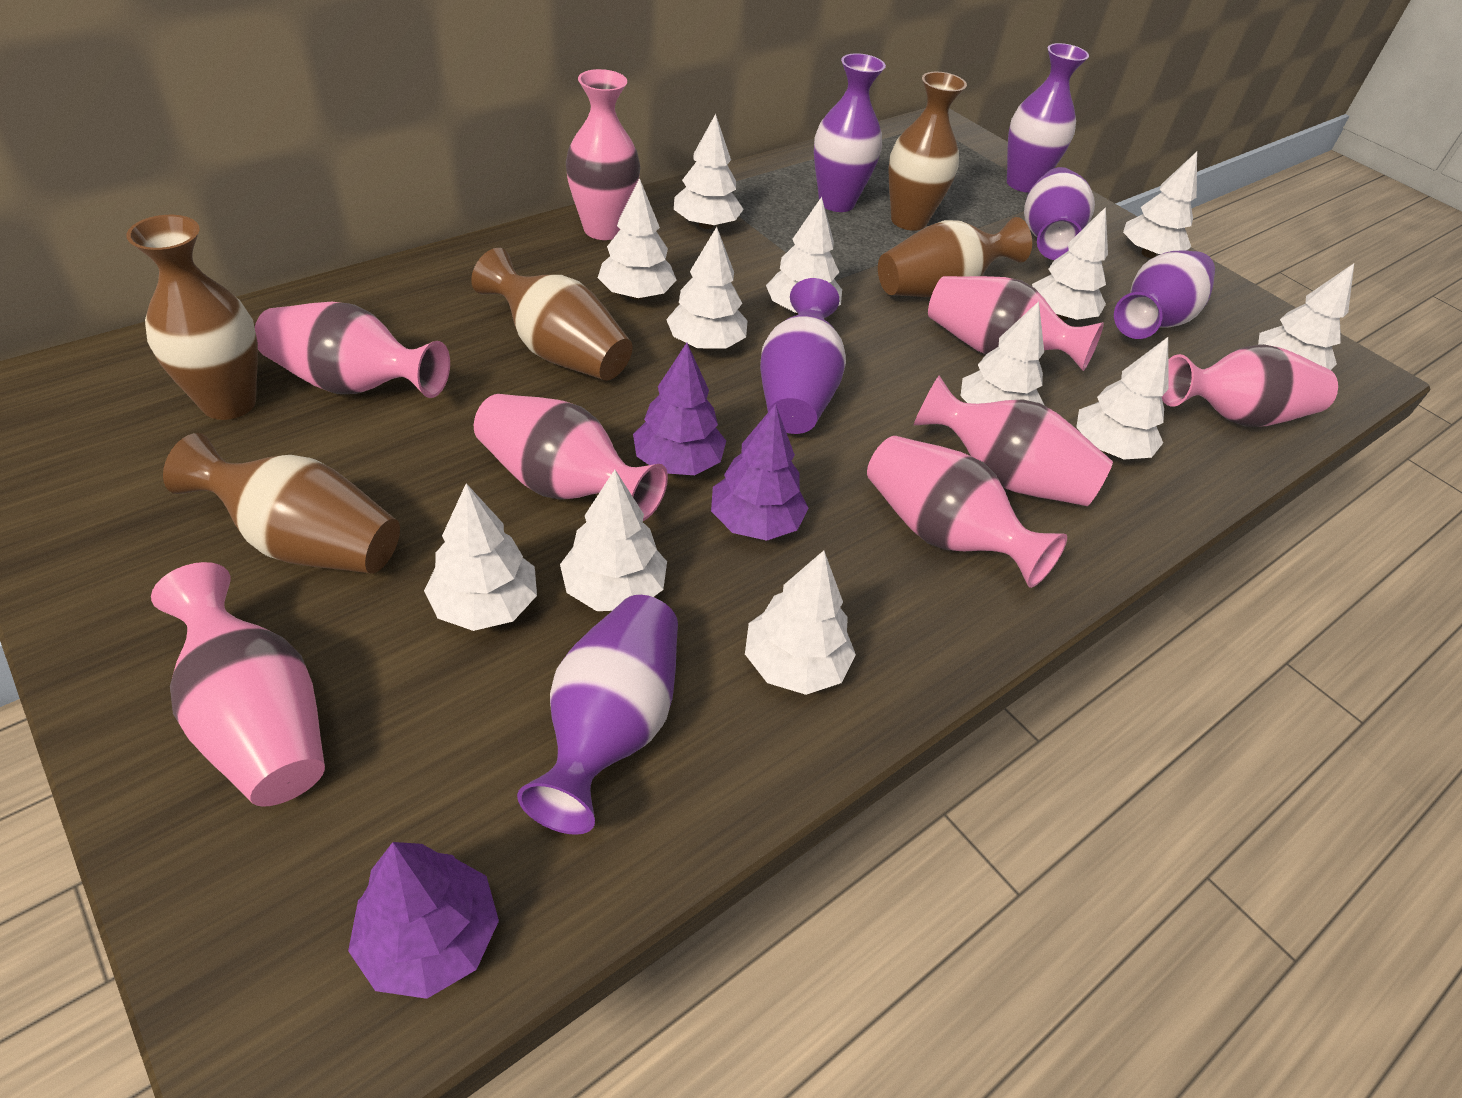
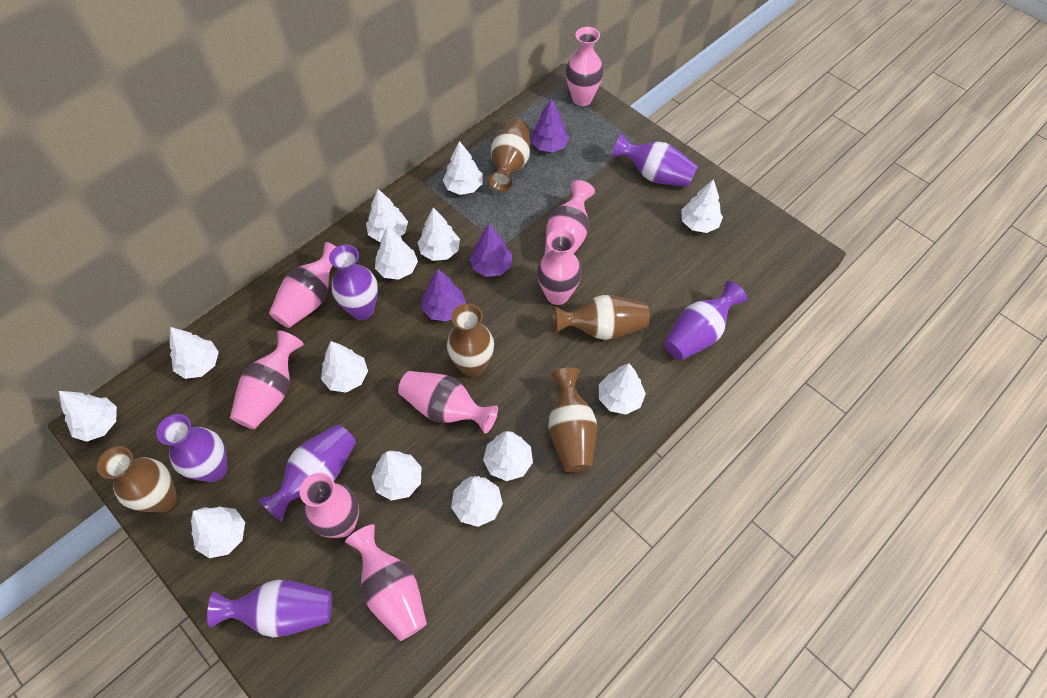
white tree: [424,483,537,631] [560,470,667,611] [598,178,677,300] [666,227,748,349] [674,114,744,229] [745,550,856,695] [766,197,842,314] [961,301,1045,406] [1032,207,1108,320] [1076,337,1169,460] [1123,152,1197,258] [1258,263,1354,370] = 12 -> [59,391,117,442] [169,327,219,379] [191,506,245,558] [321,341,368,393] [366,189,408,242] [371,451,422,501] [375,226,418,280] [417,208,460,261] [443,141,483,195] [451,476,503,527] [483,431,533,481] [599,363,646,414] [681,179,723,233] = 13

